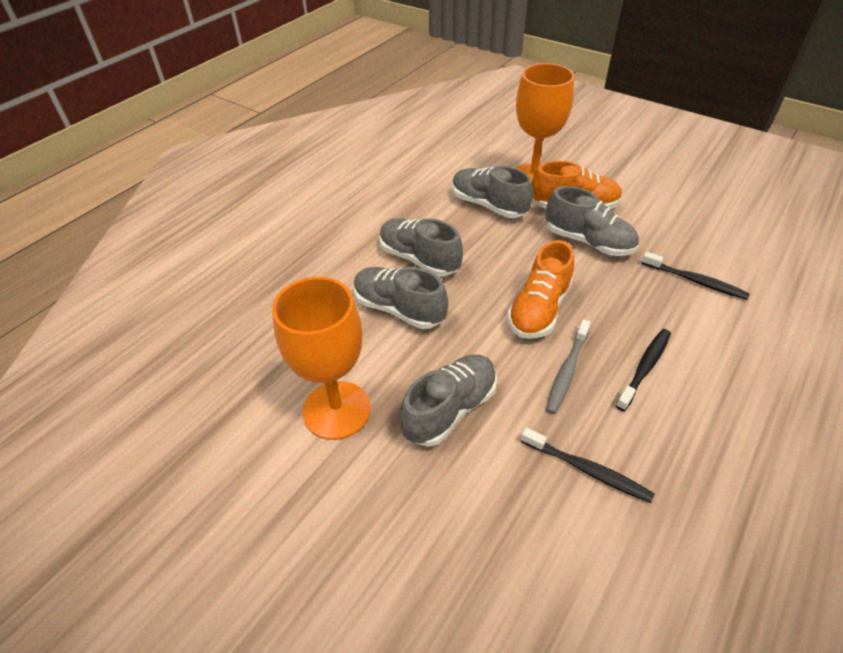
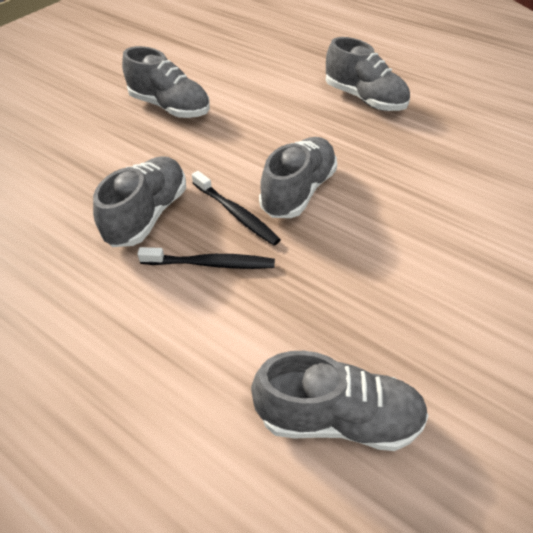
black toothbrush: [521,428,655,503] [616,329,671,411] [642,252,750,300] = 3 -> [137,247,275,269] [192,171,281,245] = 2
grey toothbrush: [546,320,591,414] = 1 -> none = 0
orange goblet: [272,277,371,440] [515,63,574,182] = 2 -> none = 0
orange shoe: [507,240,574,339] [532,161,622,209] = 2 -> none = 0

